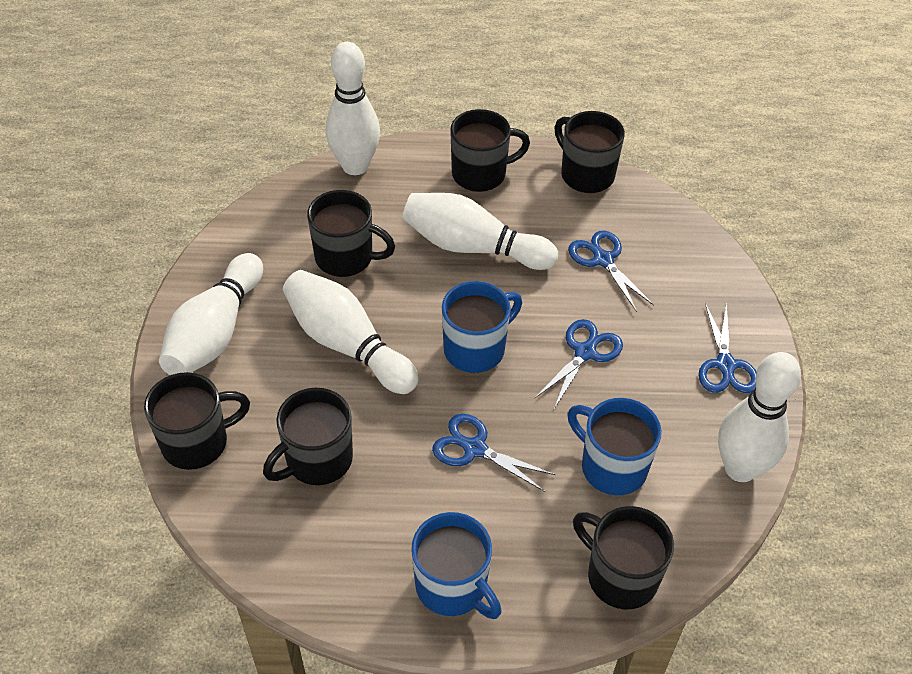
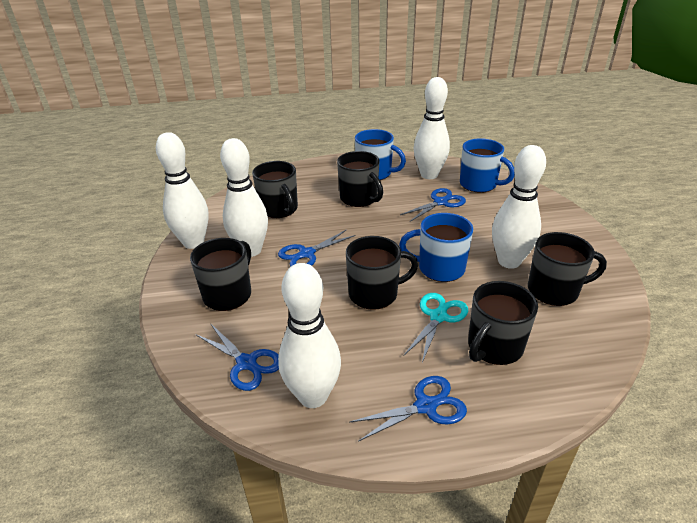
turquoise scissors: none = 0 -> [404,293,468,363] = 1

